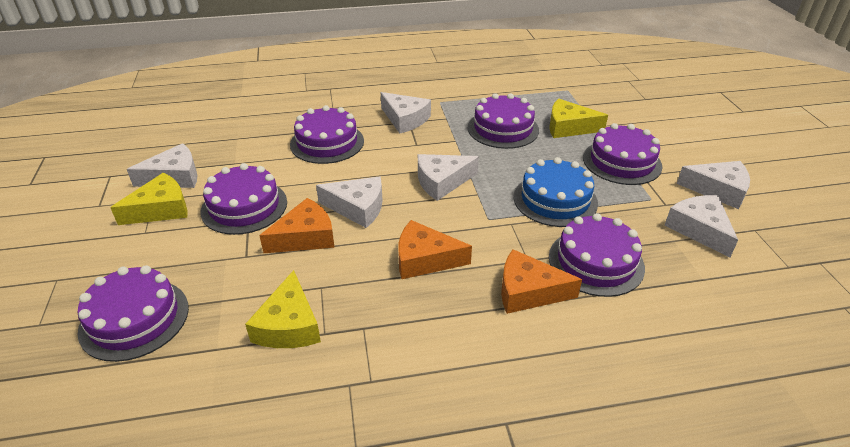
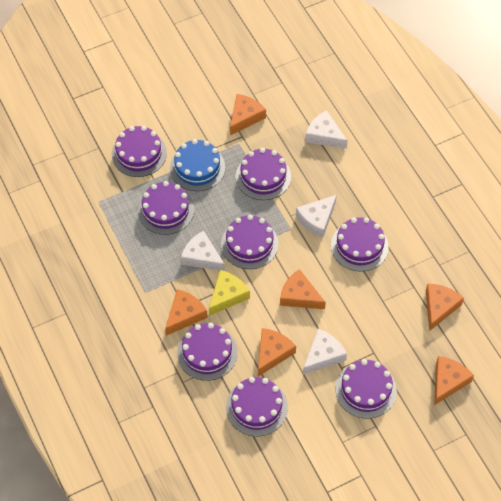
orange cheese: [259,198,335,253] [398,220,472,279] [501,249,582,314] = 3 -> [165,289,208,336] [230,94,266,135] [258,328,296,377] [280,269,326,309] [426,284,464,331] [434,356,474,405] = 6
purple cake: [77,265,189,362] [201,163,287,235] [290,105,364,164] [468,93,539,149] [549,213,645,297] [583,123,662,185] = 6 -> [112,126,167,177] [138,181,194,235] [177,323,238,381] [221,215,278,269] [226,377,288,436] [236,148,291,200] [331,217,389,271] [335,359,397,419] = 8
white cheese: [127,143,197,188] [316,176,383,228] [381,92,431,133] [418,154,479,201] [665,195,738,258] [677,161,750,209] = 6 -> [181,231,225,271] [296,195,337,238] [303,329,347,375] [305,110,348,149] = 4
yellow cheese: [110,173,188,225] [245,270,321,348] [549,99,608,138] = 3 -> [209,270,250,316] = 1

